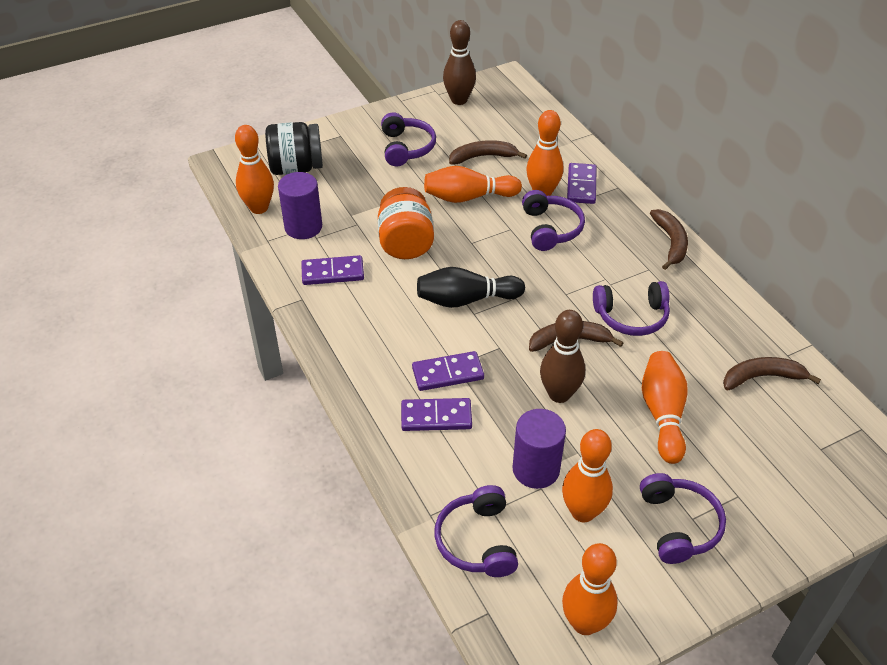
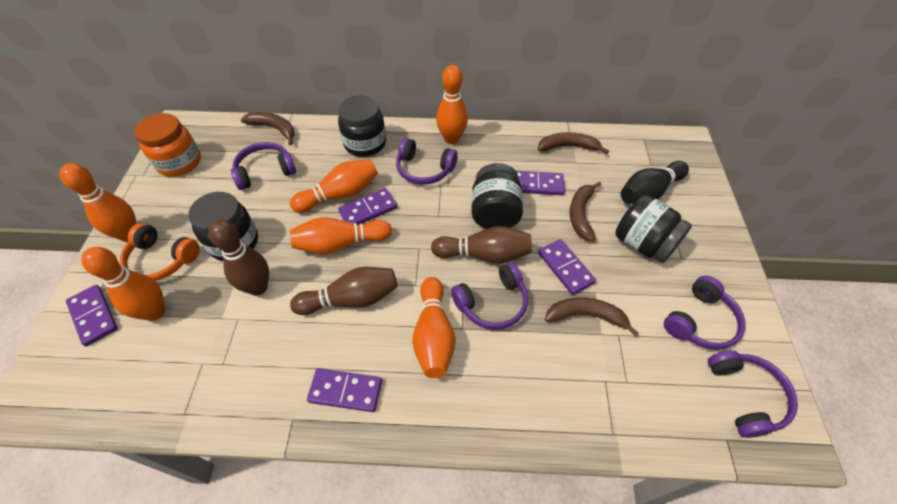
black jar: [265,122,323,175] = 1 -> [188,192,258,261] [338,95,386,157] [471,163,523,229] [615,195,692,263] = 4
brown bowling pin: [443,20,476,105] [540,310,585,403] = 2 -> [209,220,269,296] [290,267,398,315] [431,226,532,264] = 3
orange headphones: none = 0 -> [120,223,200,281] = 1
purple cylinder: [278,172,322,239] [513,409,566,489] = 2 -> none = 0
purple domino: [301,255,364,285] [401,398,472,431] [412,351,484,391] [567,163,597,204] = 4 -> [66,285,118,346] [307,368,382,412] [338,188,397,225] [515,170,565,195] [538,239,596,295] = 5

